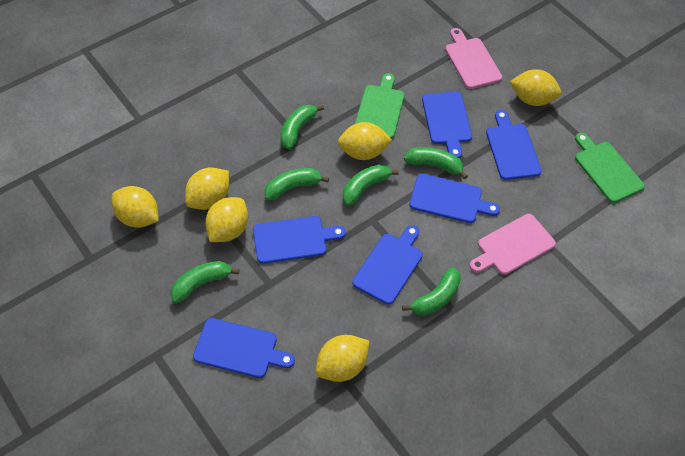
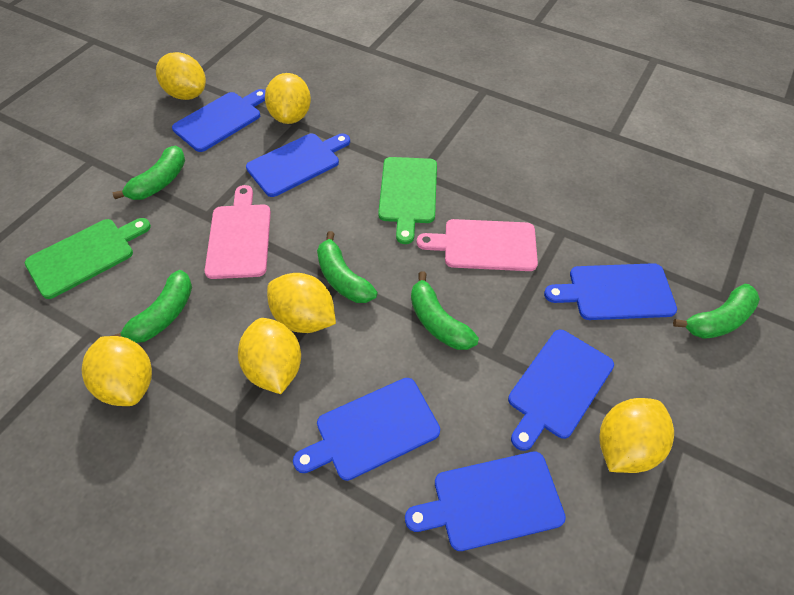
green banana: [171,261,239,303] [264,168,329,200] [280,105,324,150] [343,165,399,206] [402,267,461,316] [404,147,468,179] = 6 -> [112,146,185,200] [112,270,192,343] [317,231,378,303] [411,272,479,350] [673,284,760,339] = 5

